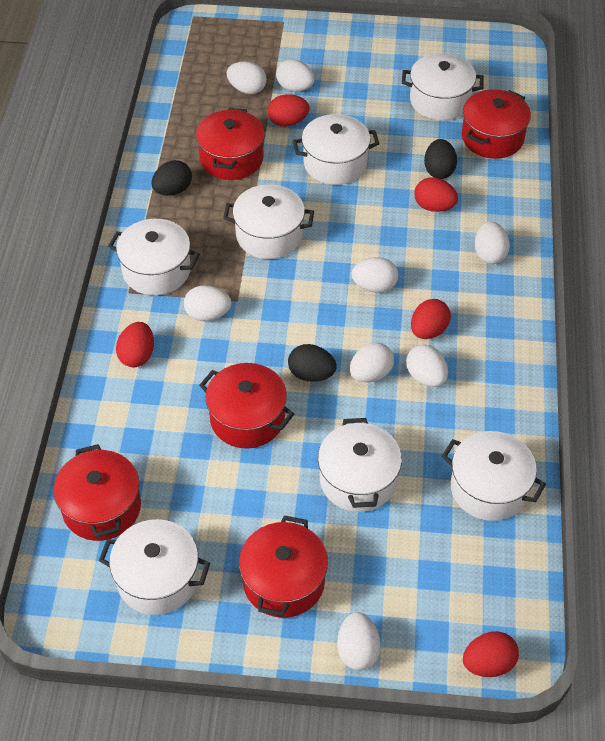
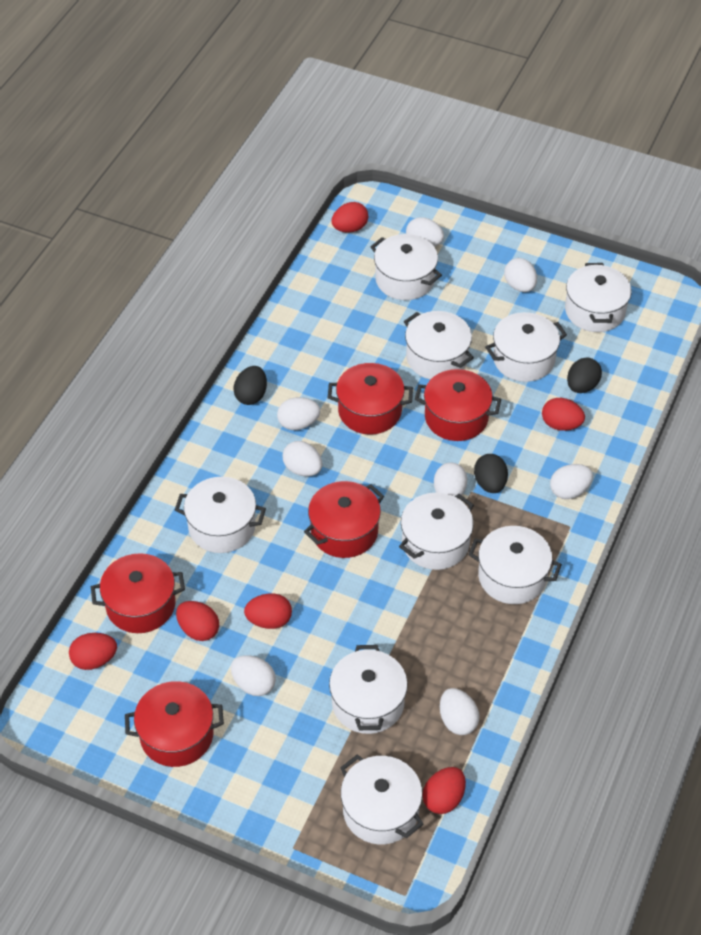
red egg: [116,322,154,367] [268,94,310,127] [411,299,451,339] [414,178,458,212] [463,631,519,677] = 5 -> [69,633,117,670] [176,601,219,641] [244,593,292,629] [332,202,368,233] [423,767,466,814] [542,398,585,431] = 6
white pot: [99,519,210,615] [108,219,200,295] [223,184,314,259] [293,114,379,185] [318,418,402,512] [402,53,484,120] [442,431,546,521] = 7 -> [175,477,266,553] [329,645,408,734] [340,754,424,845] [371,234,442,300] [399,493,474,570] [404,311,474,380] [468,526,562,604] [485,312,567,382] [565,263,632,332] = 9

